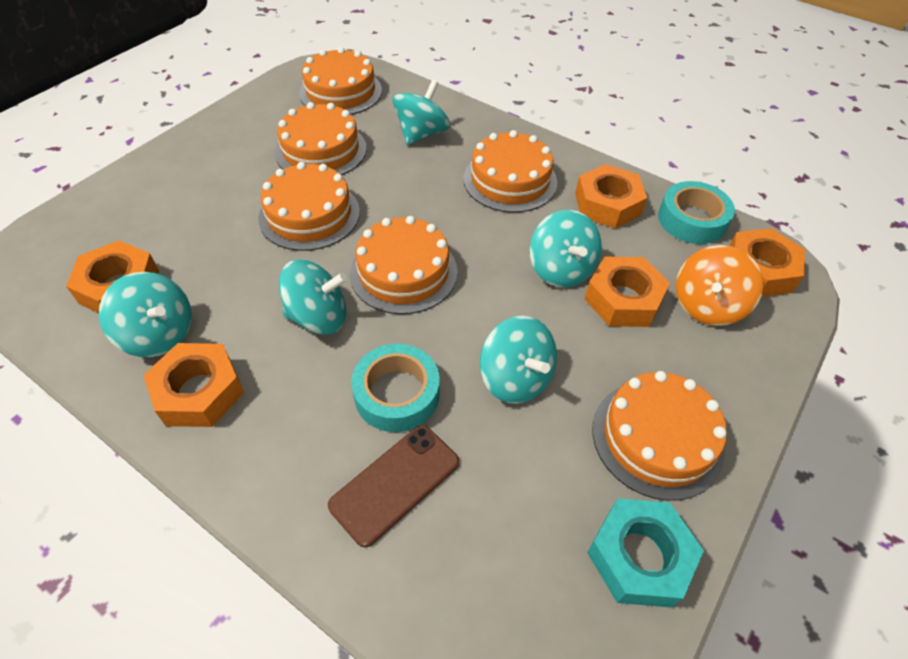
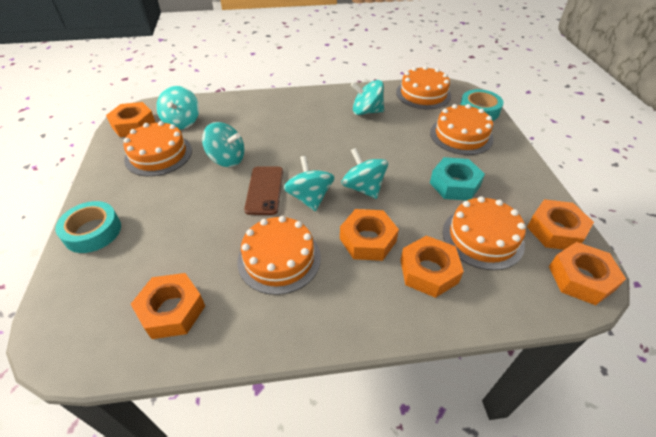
orange cake: [258,162,360,251] [275,102,367,175] [299,47,382,115] [350,216,458,314] [463,130,557,213] [592,371,727,501] = 6 -> [123,121,192,176] [237,216,321,295] [396,66,451,109] [430,104,494,155] [443,196,526,270] = 5
orange nut: [66,241,159,313] [143,343,244,427] [575,164,647,228] [584,256,670,327] [729,228,805,297] = 5 -> [106,102,156,137] [131,273,205,339] [340,209,399,261] [400,236,464,298] [527,199,594,250] [549,242,626,305] = 6
orange spinning top: [676,245,763,326] = 1 -> none = 0

